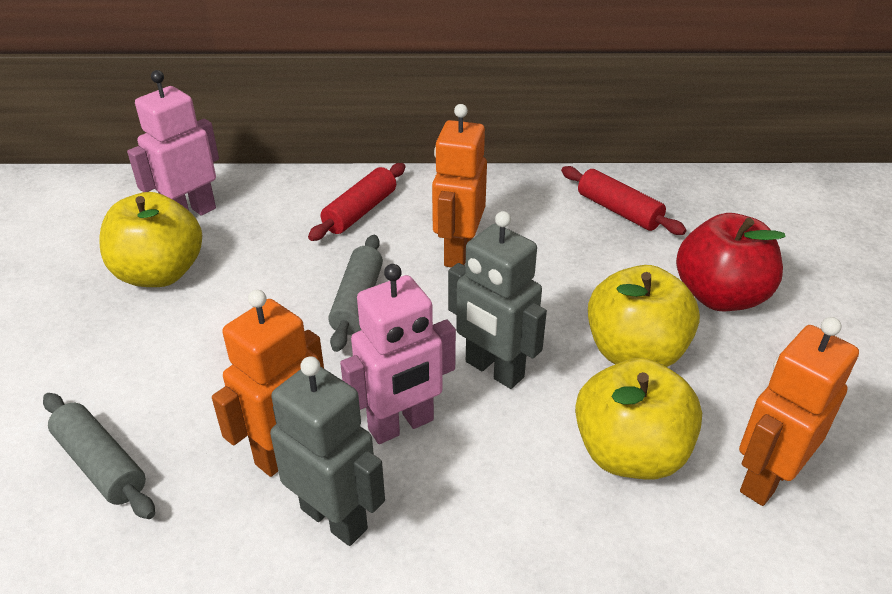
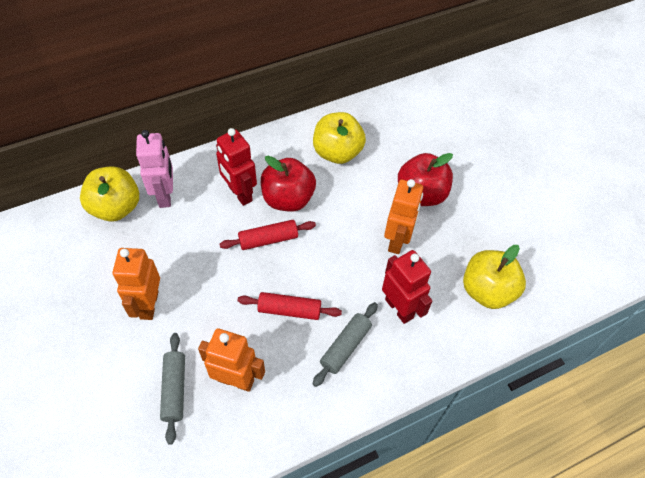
grey robot: [270,356,385,546] [448,211,547,389] = 2 -> none = 0
pink robot: [127,70,219,216] [340,264,456,444] = 2 -> [136,130,173,208] = 1
red apple: [676,213,786,311] = 1 -> [261,156,316,212] [398,153,453,206] = 2
red robot: none = 0 -> [216,128,257,206] [382,250,432,324] = 2

